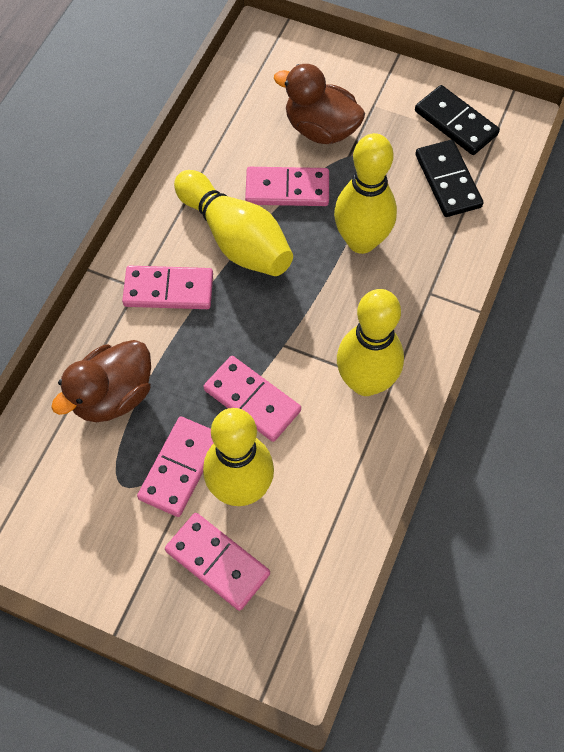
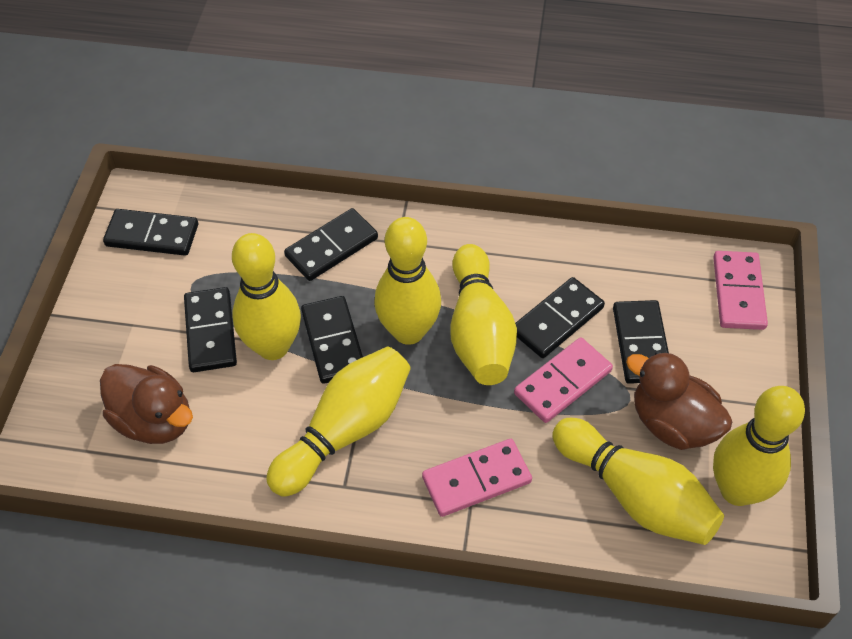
black domino: [415,85,500,155] [415,140,484,217] = 2 -> [103,209,198,256] [184,287,237,372] [284,208,378,281] [301,296,363,384] [515,277,605,358] [613,300,669,384] = 6
pink domino: [122,266,213,309] [137,416,213,517] [165,513,270,611] [203,356,301,442] [245,167,329,206] = 5 -> [422,439,532,517] [514,337,613,423] [713,251,768,330] = 3
yellow bowling pin: [174,170,293,276] [203,408,274,506] [334,133,397,254] [337,289,404,396] = 4 -> [232,233,301,360] [266,346,411,497] [374,217,441,345] [450,244,517,385] [552,418,724,545] [713,386,805,506] = 6

